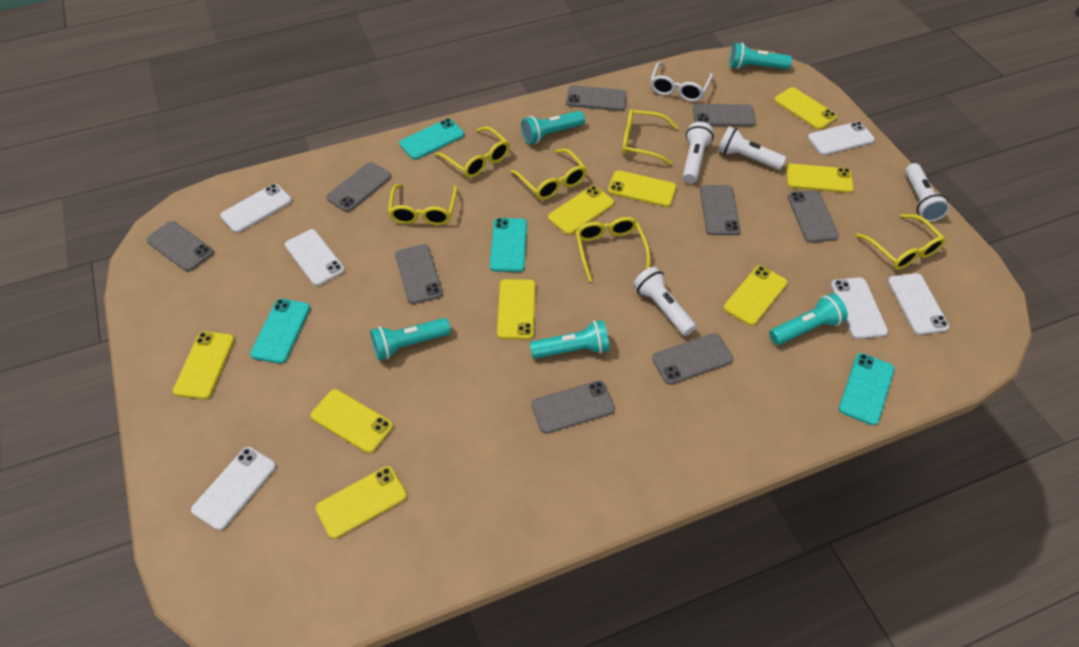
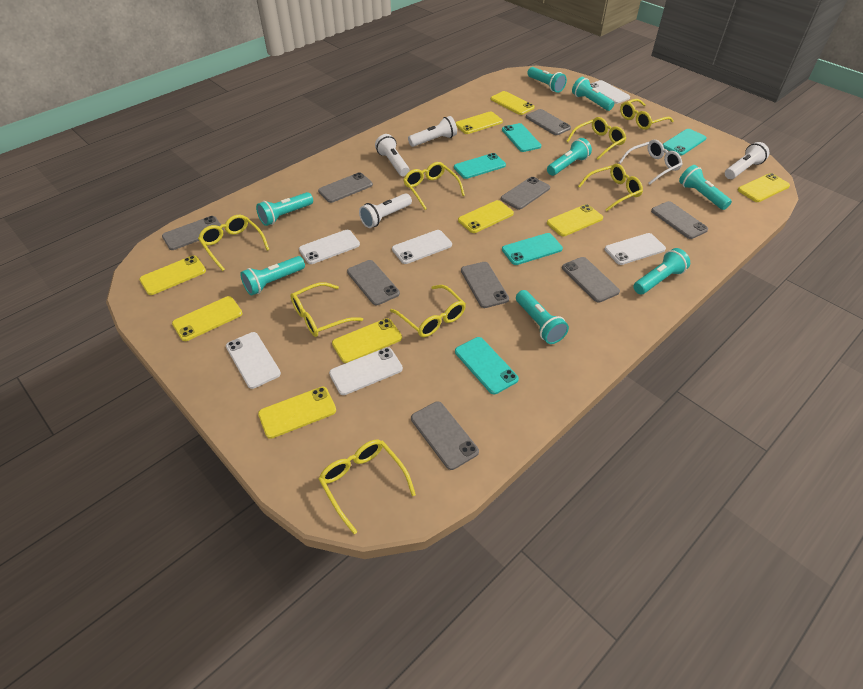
turquoise flashlight: [370,318,451,360] [521,111,585,144] [530,320,610,359] [729,42,792,69] [769,293,848,345] = 5 -> [240,256,305,296] [256,192,313,226] [516,290,569,344] [527,67,567,93] [547,138,592,176] [572,77,614,111] [633,248,690,294] [679,165,732,210] = 8
turquoise phone: [250,299,310,364] [399,118,464,160] [490,218,527,272] [839,353,895,425] = 4 -> [454,153,506,179] [455,337,519,394] [502,123,541,152] [502,233,563,265] [663,129,706,155] = 5
yellow glasses: [388,184,457,225] [435,126,510,178] [510,149,587,200] [576,217,650,282] [622,109,678,165] [856,214,946,270] = 6 -> [198,215,270,271] [290,282,363,337] [319,440,416,534] [390,285,466,337] [403,162,465,210] [566,117,626,160] [578,164,643,211] [620,99,674,130] = 8

